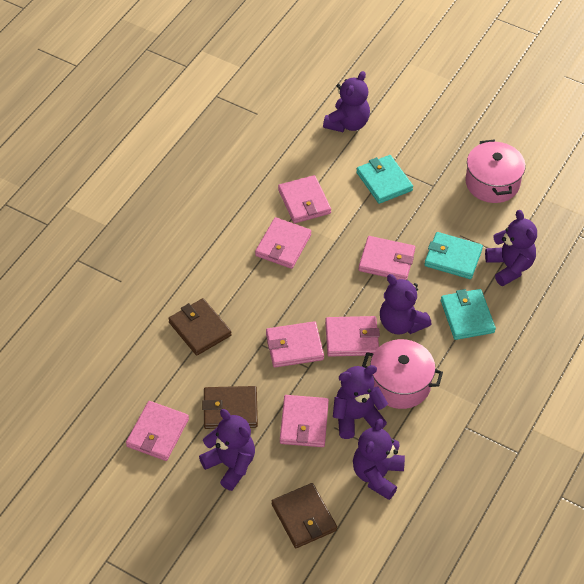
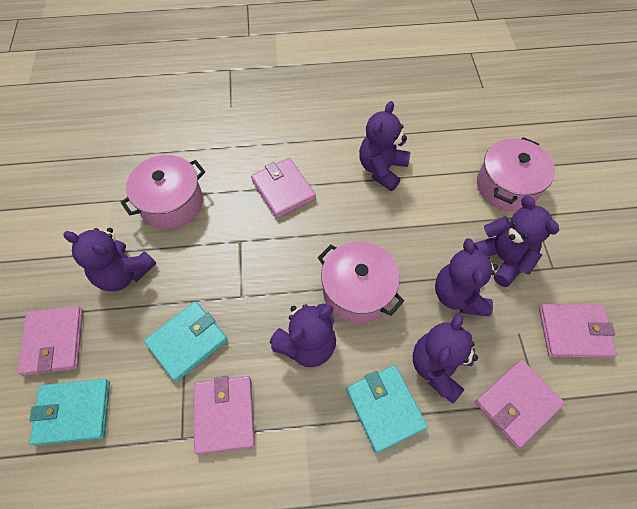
brown wallet: [168,298,232,356] [202,386,258,429] [272,483,337,548] = 3 -> none = 0
pink pot: [362,339,443,409] [465,140,526,203] = 2 -> [121,155,205,229] [318,241,404,324] [477,137,555,211] = 3
pink wallet: [126,401,189,461] [255,217,312,269] [266,321,324,367] [278,175,331,223] [280,395,329,447] [325,316,380,357] [359,236,415,280] = 7 -> [17,306,83,376] [194,376,255,455] [251,158,316,218] [475,360,565,448] [539,304,617,358] = 5

